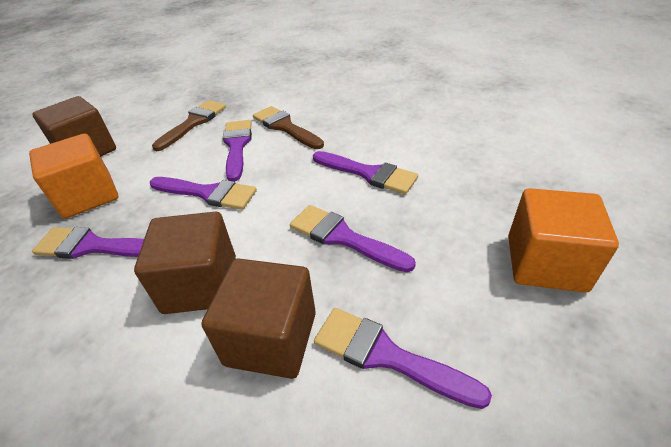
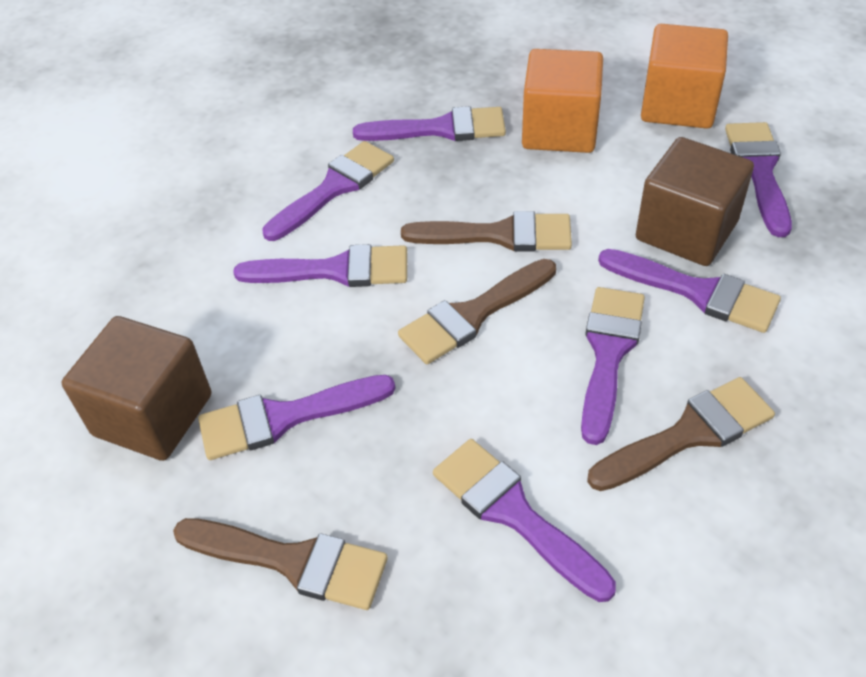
brown brush: [152,100,226,151] [253,106,324,149] = 2 -> [173,518,388,610] [398,259,556,364] [401,211,572,252] [587,377,775,491] = 4
brown cube: [32,96,116,156] [134,211,236,314] [202,258,316,379] = 3 -> [62,316,211,461] [636,137,754,266] = 2
purple brush: [32,227,144,259] [150,177,257,210] [223,120,252,181] [290,205,416,272] [313,151,418,194] [314,308,492,409] = 6 -> [198,375,396,460] [233,244,407,287] [262,141,394,241] [353,106,506,141] [433,439,616,602] [581,287,645,445] [598,249,781,333] [725,122,792,237] = 8

